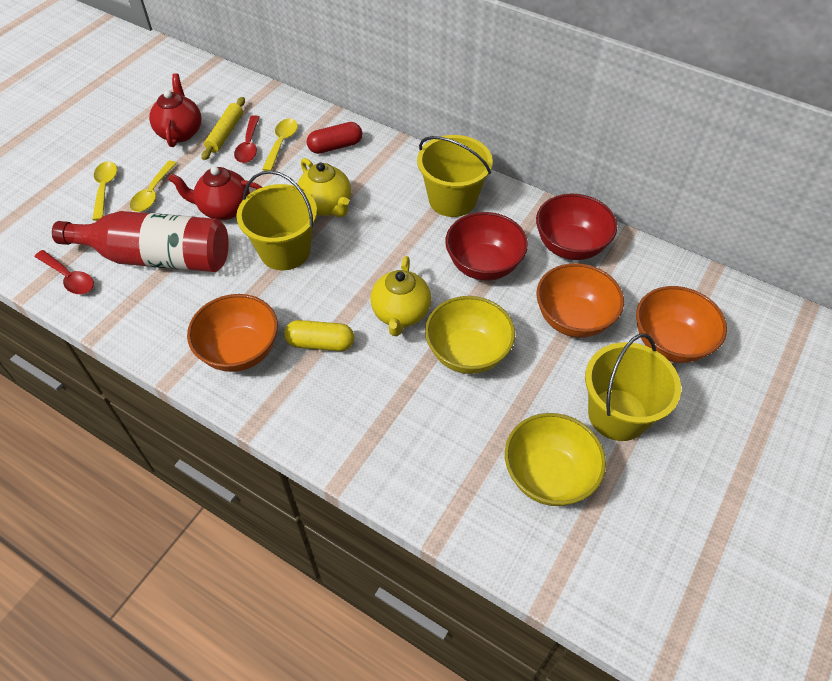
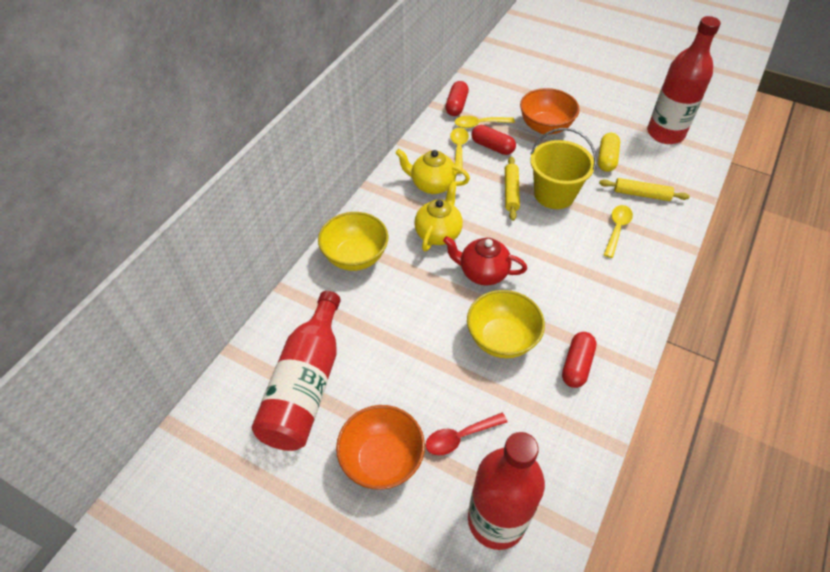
orange bowl: [187,294,278,372] [536,263,624,338] [636,286,727,363] = 3 -> [336,405,425,490] [520,88,580,135] = 2
red bottle: [52,211,229,272] = 1 -> [252,291,341,451] [468,432,545,550] [647,16,721,144] = 3
red bowl: [445,212,528,281] [536,194,617,260] = 2 -> none = 0
red capsule: [307,122,362,154] = 1 -> [445,81,469,116] [471,125,516,155] [562,332,597,388] = 3
red spoon: [35,250,94,294] [234,115,260,163] = 2 -> [425,413,507,455] = 1
red teapot: [149,73,201,147] [168,166,262,220] = 2 -> [443,236,527,285] = 1
yellow bucket: [236,170,317,270] [417,135,493,217] [585,333,681,441] = 3 -> [530,128,597,209] = 1
yellow rolling pin: [201,97,245,160] = 1 -> [505,156,520,221] [599,178,690,201] = 2

